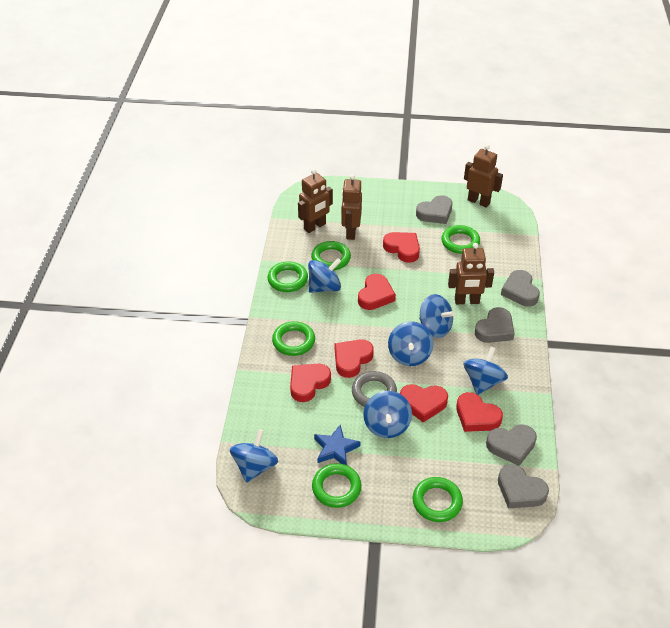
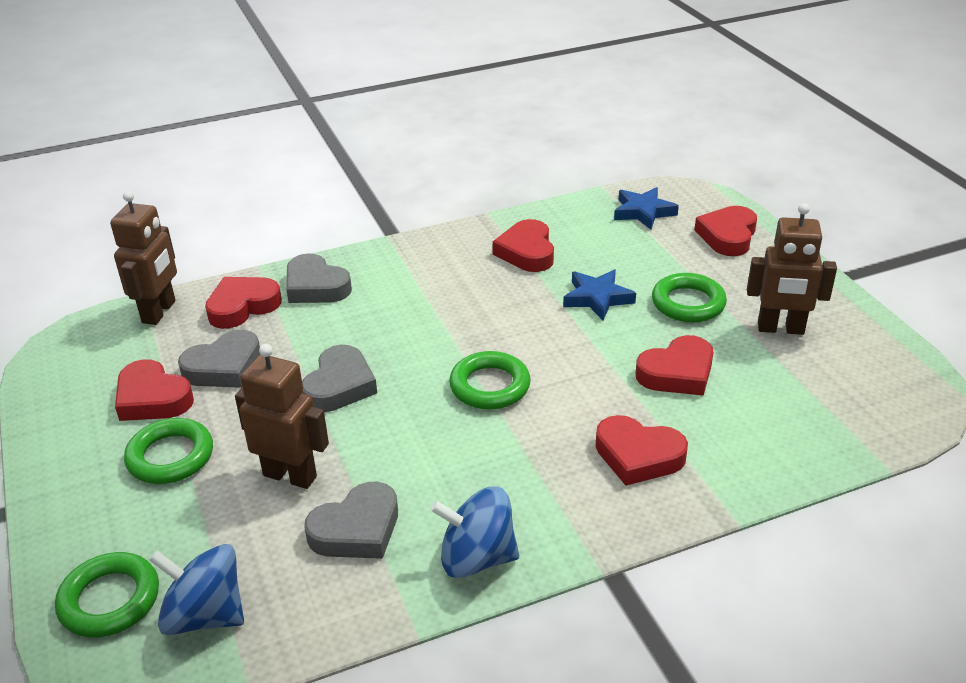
blue spinning top: [230,429,278,483] [308,258,341,293] [363,391,412,438] [388,321,433,366] [419,294,455,338] [463,347,508,395] = 6 -> [149,544,244,635] [430,486,519,578] = 2
blue star: [314,425,360,465] = 1 -> [563,269,636,320] [614,187,679,230] = 2
brown robot: [298,169,333,233] [341,174,362,240] [448,243,494,304] [464,144,503,208] = 4 -> [110,191,177,325] [235,344,329,489] [747,203,837,335] = 3
green ring: [268,261,308,292] [272,321,315,356] [311,241,351,270] [312,463,362,508] [413,477,463,522] [441,225,480,254] = 6 -> [55,552,159,638] [124,418,213,484] [449,351,531,410] [652,273,727,323] = 4
grey heart: [416,195,453,224] [475,307,515,343] [486,425,537,466] [498,464,549,508] [501,270,540,307] = 5 -> [178,330,260,388] [286,253,352,303] [302,345,377,412] [304,481,398,559] = 4
grey ring: [352,371,397,407] = 1 -> none = 0

